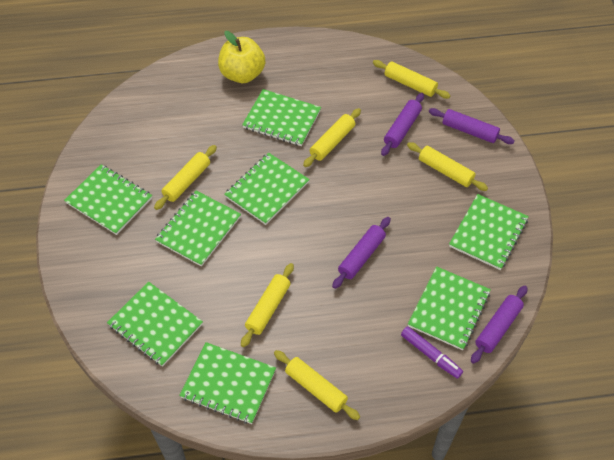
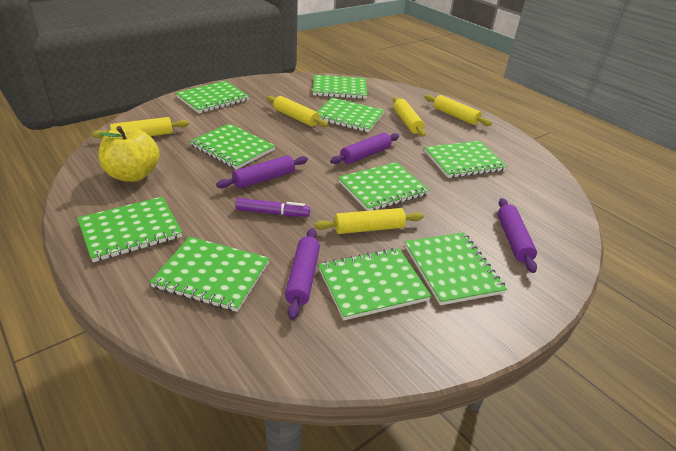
green notebook: [64,165,152,235] [107,282,203,367] [155,191,241,267] [179,342,276,424] [224,152,310,225] [242,89,321,146] [408,266,491,350] [449,194,529,270] = 8 -> [77,197,183,262] [149,236,270,312] [176,81,250,113] [190,123,275,170] [313,75,367,99] [317,98,384,132] [318,248,431,321] [338,162,430,211] [405,233,507,305] [424,141,507,178] = 10
yellow rolling pin: [154,145,217,210] [241,263,294,347] [274,350,360,420] [303,108,361,167] [373,60,450,99] [407,142,488,191] = 6 -> [91,117,189,138] [266,96,329,127] [314,208,424,234] [393,97,426,137] [425,95,492,126] = 5

